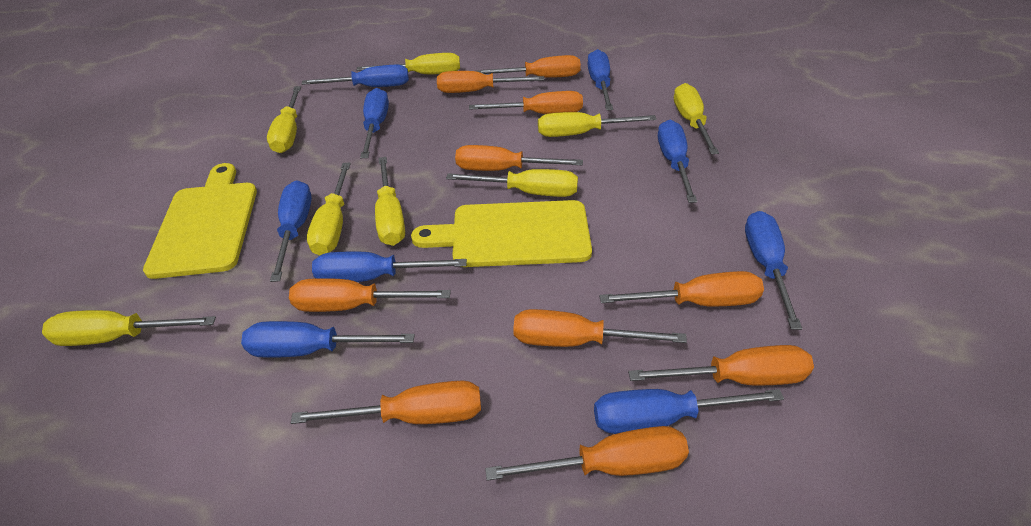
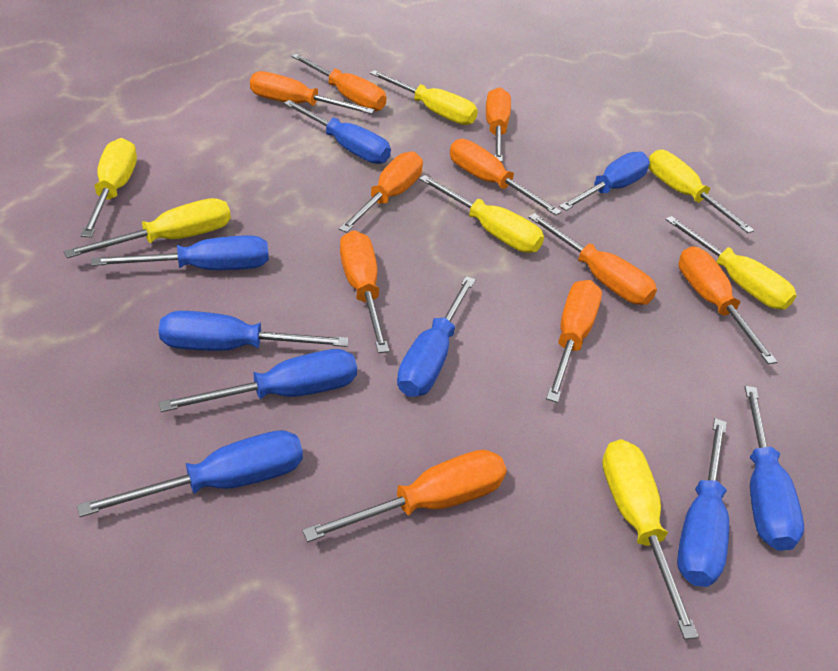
yellow cutting board: [143,163,257,279] [411,200,592,267] = 2 -> none = 0
yellow screwdriver: [42,310,216,346] [267,86,301,153] [307,163,351,255] [357,53,460,74] [375,157,405,246] [446,169,578,197] [538,112,657,137] [674,83,719,154] = 8 -> [63,198,231,258] [81,138,137,238] [370,70,478,125] [419,175,544,253] [602,439,699,639] [648,150,755,233] [665,216,797,310] = 7

